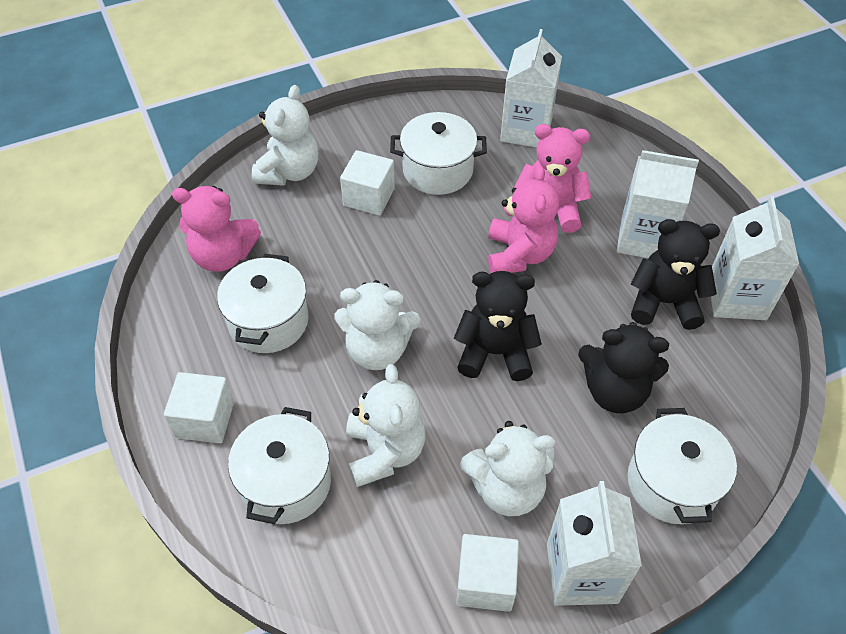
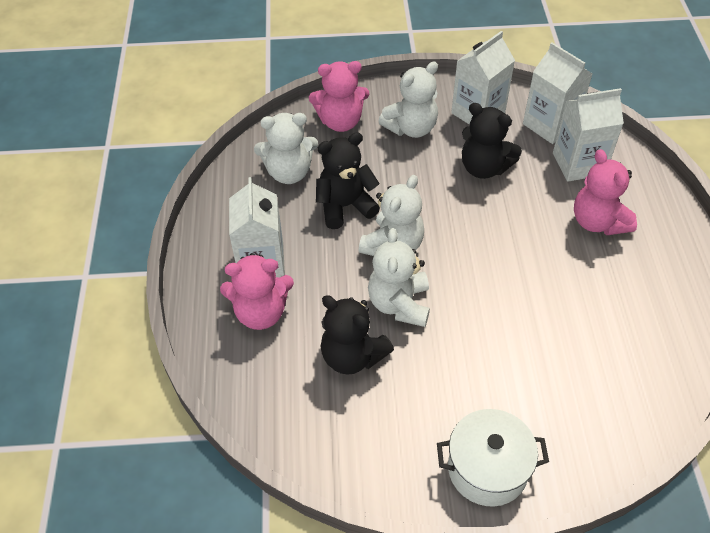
white cube: [164,372,234,443] [340,150,395,216] [456,534,519,612] = 3 -> none = 0
white pot: [217,254,309,353] [228,407,331,524] [390,112,487,195] [627,408,737,524] = 4 -> [437,409,549,507] = 1

